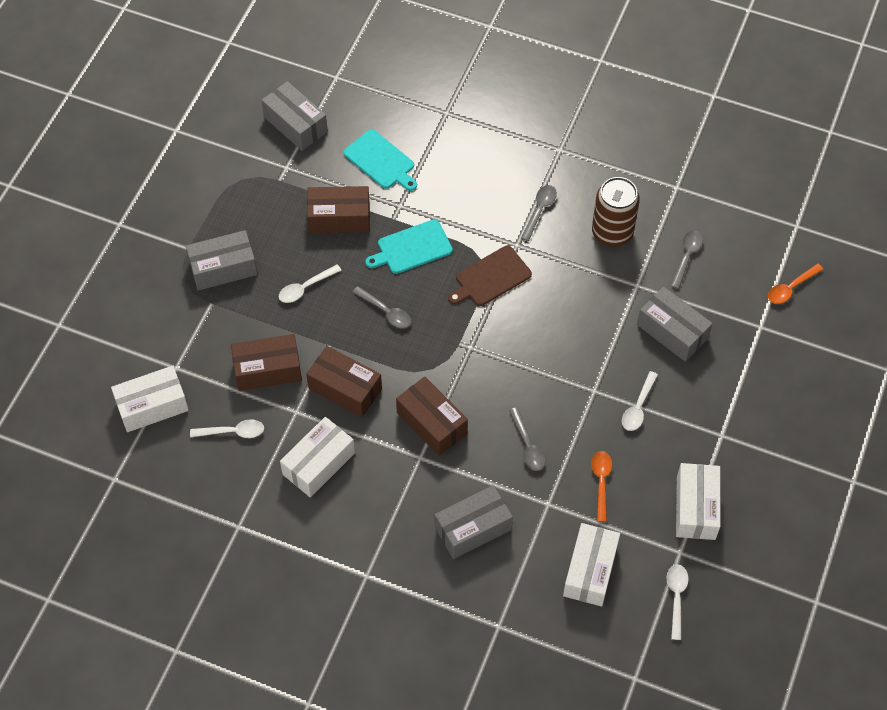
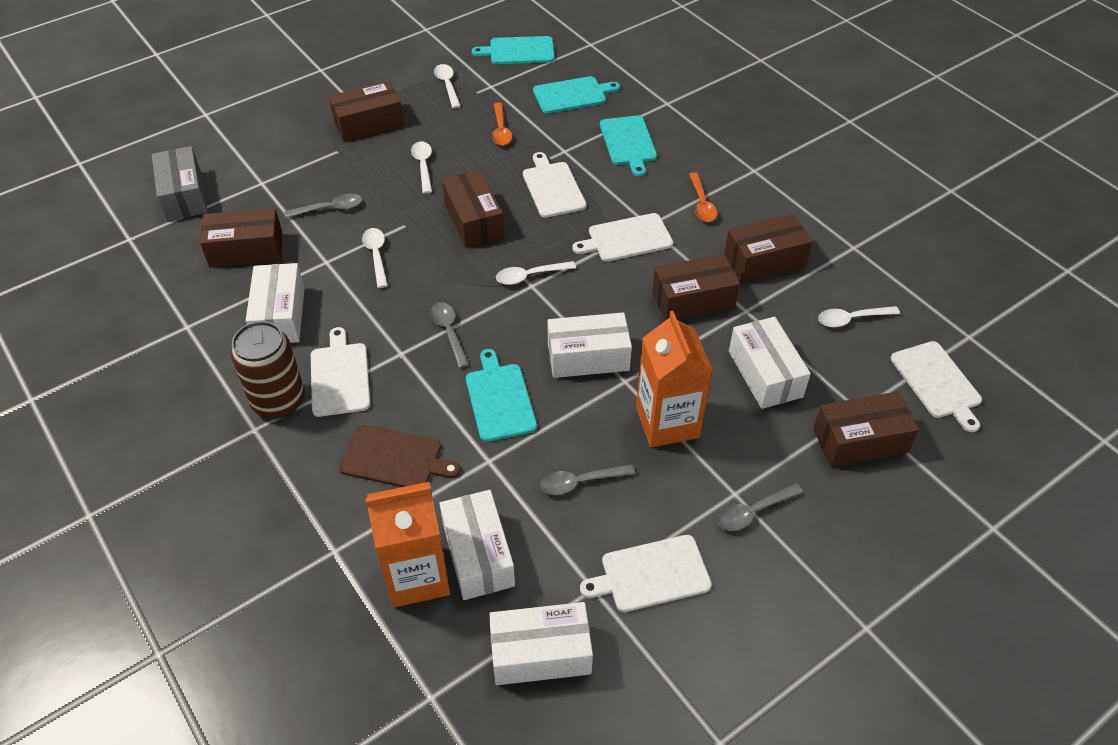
brown box: [231,334,302,391] [306,346,382,417] [307,186,370,233] [396,377,468,456] = 4 -> [200,208,283,268] [329,81,404,142] [442,170,504,248] [652,254,740,321] [724,214,813,283] [813,392,919,467] = 6
grey box: [186,230,257,291] [261,81,328,151] [435,485,513,559] [637,287,713,362] = 4 -> [152,146,208,221] = 1
orange carton: none = 0 -> [366,482,450,608] [636,311,713,447] = 2
turquoise cutting board: [343,129,417,191] [365,219,453,274] = 2 -> [466,349,537,442] [472,36,555,64] [533,76,620,114] [600,115,657,177] = 4
white box: [111,366,189,432] [280,417,355,498] [563,523,620,606] [676,463,720,540] = 4 -> [246,263,305,343] [439,490,515,600] [489,602,593,685] [547,312,632,378] [729,317,811,409] = 5
white cutting board: none = 0 -> [311,327,370,417] [523,152,587,218] [572,213,673,262] [580,535,712,612] [891,341,982,432] = 5
white spoon: [190,419,264,438] [279,264,342,303] [622,371,658,431] [666,564,689,640] = 4 -> [362,228,388,288] [411,142,432,194] [434,64,461,108] [496,261,576,285] [818,306,900,327] = 5

